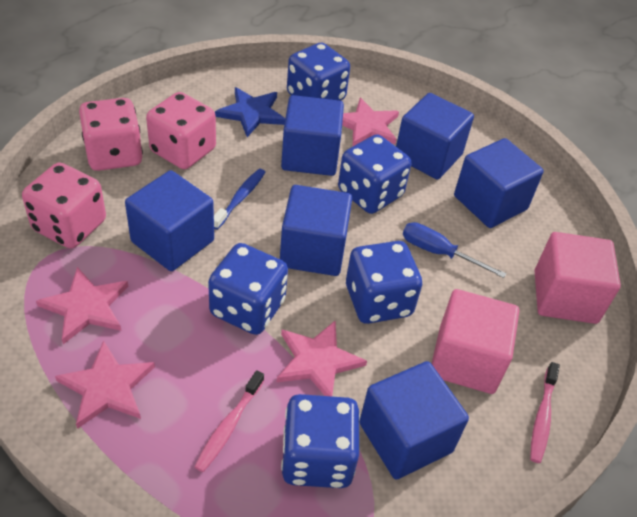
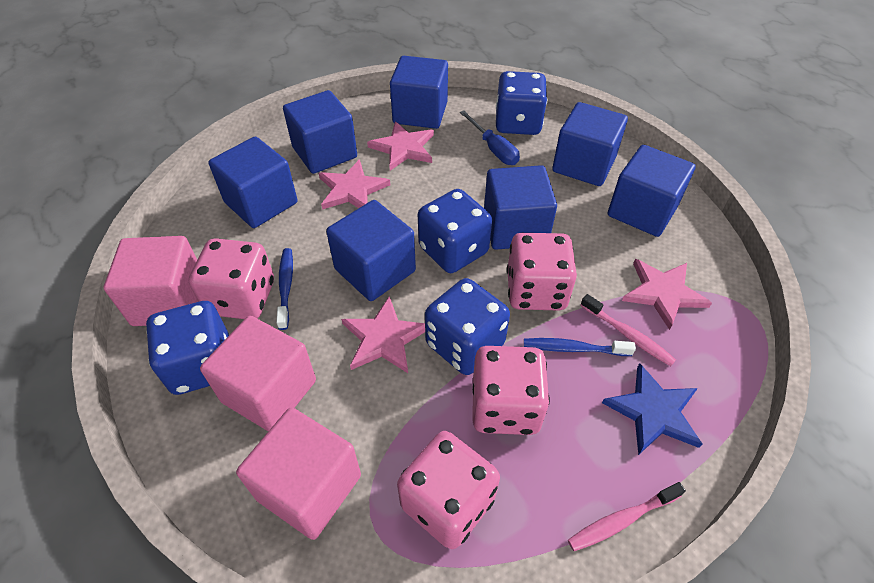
blue cube: [125,170,214,271] [280,185,352,276] [281,95,344,176] [360,361,469,480] [396,93,474,180] [454,138,543,228] = 6 -> [208,137,298,228] [283,90,357,174] [326,200,416,301] [390,56,448,129] [484,165,557,250] [552,102,628,186] [608,145,696,237] = 7
blue dice: [208,243,288,335] [281,394,360,488] [287,43,350,101] [338,134,411,214] [346,241,422,324] = 5 -> [146,301,229,395] [418,189,492,273] [425,278,510,375] [496,71,547,135] = 4
blue toothbrush: [214,169,265,230] = 1 -> [276,248,293,330] [524,338,636,356] = 2
pink cube: [431,289,519,394] [535,232,621,324] = 2 -> [104,236,198,326] [200,316,316,431] [236,407,361,540] = 3
pink dice: [22,163,106,249] [79,98,143,171] [146,92,216,169] = 3 -> [189,238,274,319] [397,431,500,549] [472,346,550,435] [507,233,577,311] = 4

